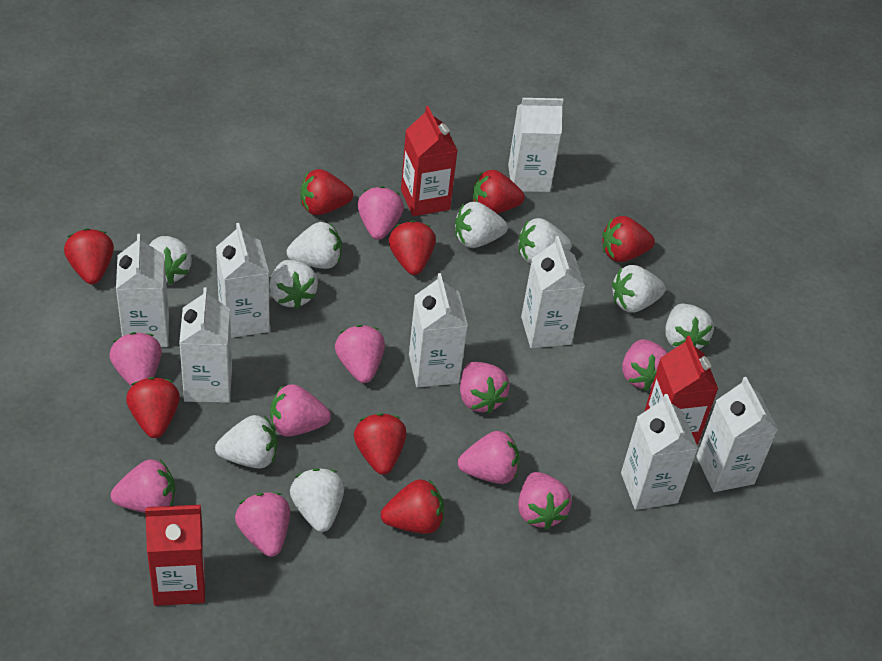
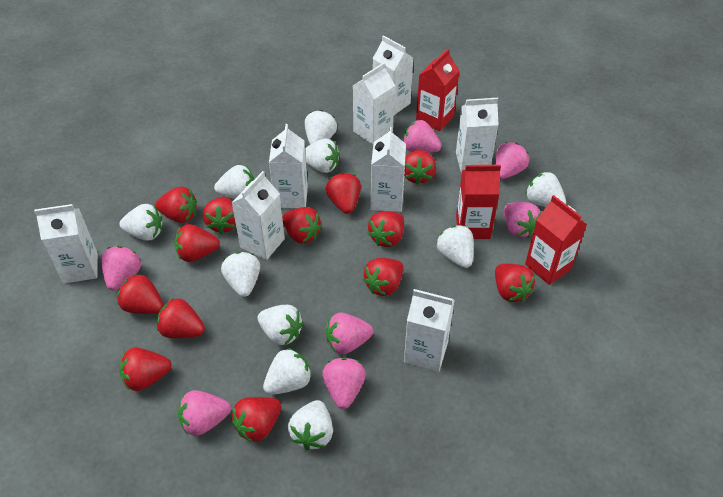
pink strawberry: [109,332,162,387] [111,459,175,513] [235,492,290,557] [270,384,331,437] [335,325,385,383] [358,186,404,240] [458,431,520,484] [460,362,510,413] [518,472,572,530] [622,339,668,391] = 10 -> [101,246,141,291] [178,390,231,436] [322,357,366,409] [326,312,373,354] [403,120,441,153] [495,142,529,179] [504,202,541,238] = 7
red strawberry: [64,228,114,284] [126,377,180,438] [301,169,353,215] [354,413,406,475] [381,479,444,534] [389,220,436,275] [473,170,525,214] [602,216,655,262] = 8 -> [117,274,164,314] [119,347,171,391] [155,187,197,223] [157,298,205,338] [174,224,220,262] [203,197,236,234] [232,397,281,443] [282,207,322,244] [326,173,361,214] [363,258,403,296] [367,211,404,247] [404,150,436,185] [495,264,535,302] = 13
white strawberry: [149,236,192,285] [215,415,277,468] [269,260,318,309] [286,222,342,269] [290,468,344,532] [455,202,508,248] [519,218,572,264] [612,265,666,312] [665,304,714,349] = 9 -> [119,204,162,241] [214,165,254,199] [221,252,260,297] [258,305,303,345] [263,348,312,395] [288,400,333,450] [305,110,337,145] [305,138,339,173] [436,225,474,268] [525,171,566,207] = 10

